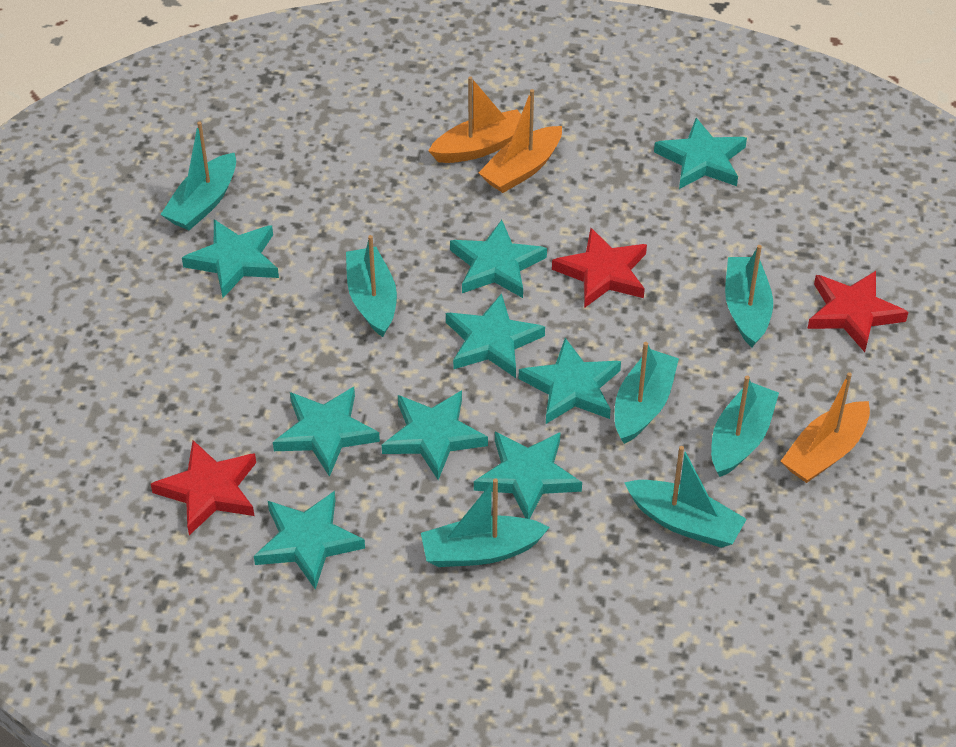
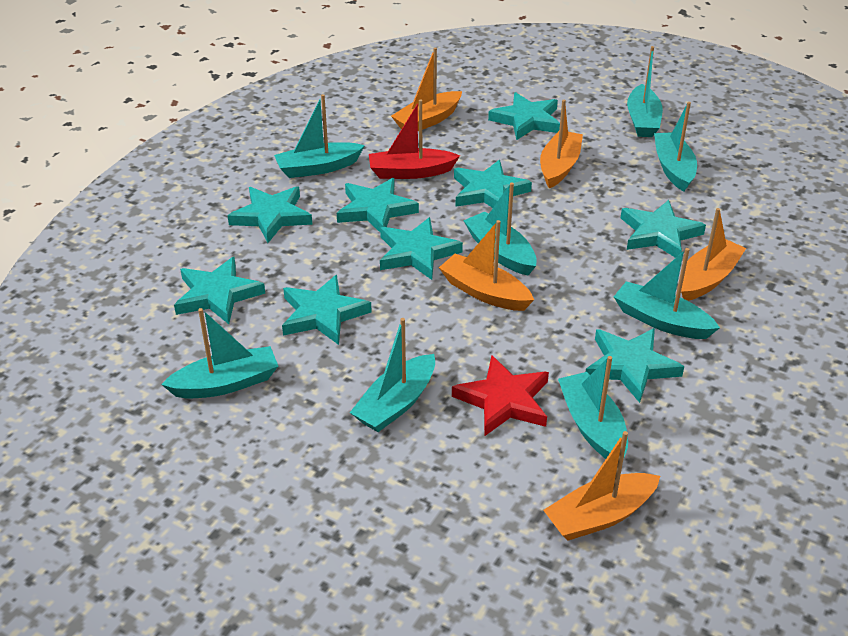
orange boat: [429,76,521,163] [478,89,562,193] [781,372,870,483] = 3 -> [391,48,462,131] [439,220,534,311] [540,100,583,188] [543,431,660,541] [681,208,746,301] = 5
red boat: none = 0 -> [369,99,460,179] = 1
red star: [151,440,256,535] [552,228,647,308] [807,271,908,352] = 3 -> [452,355,549,436] = 1
turquoise boat: [160,121,236,230] [346,235,397,337] [421,478,550,567] [615,342,679,444] [624,446,747,548] [711,375,779,477] [725,245,773,348] = 7 -> [161,308,278,398] [274,94,365,178] [350,318,435,432] [463,182,537,276] [558,356,628,459] [614,248,720,339] [627,46,663,137] [654,102,697,192] = 8

